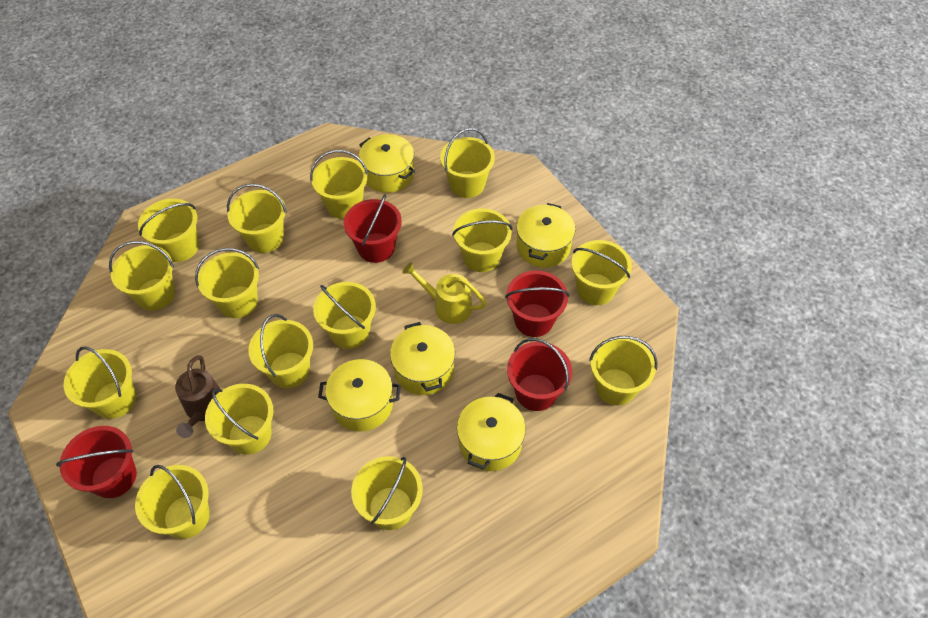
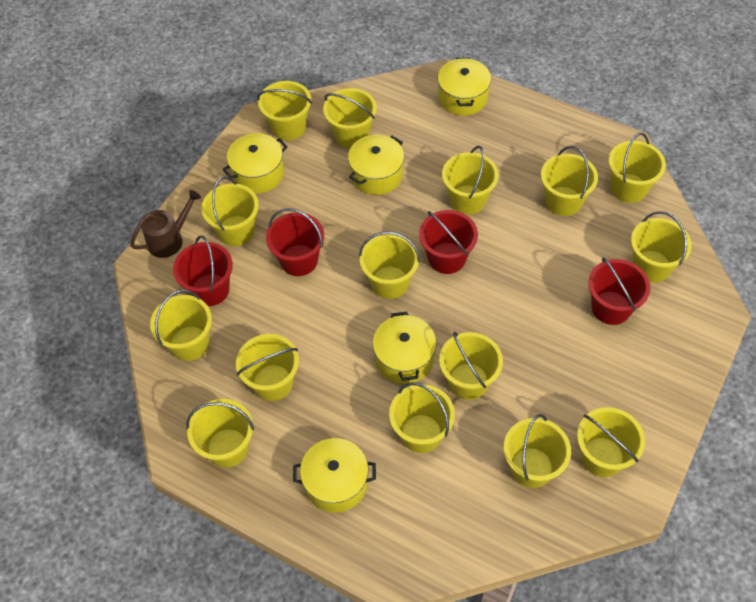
yellow watering can: [402,262,487,324] = 1 -> none = 0

